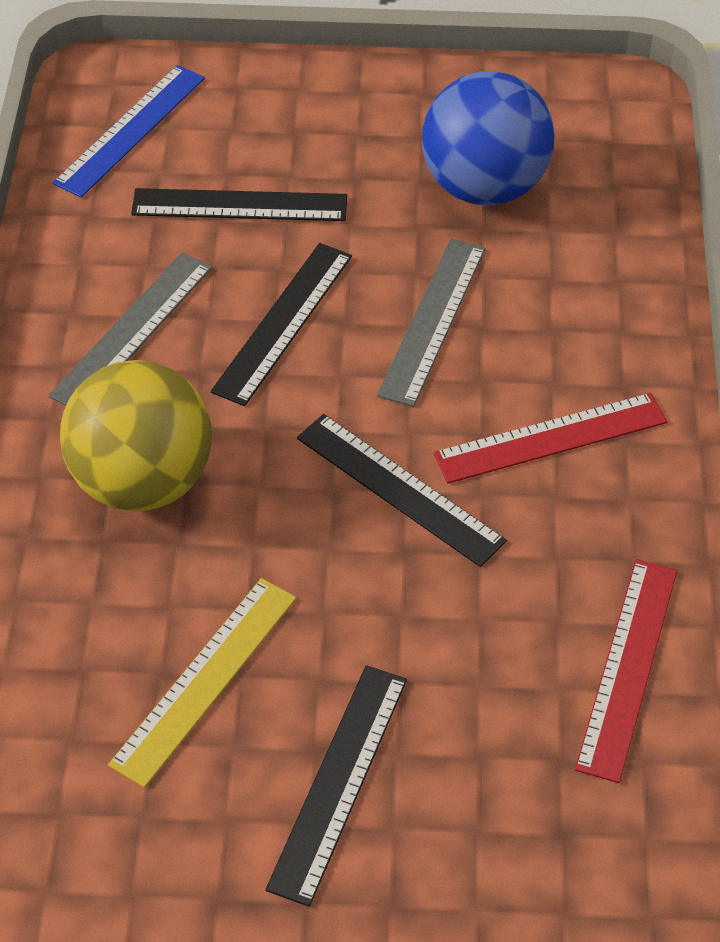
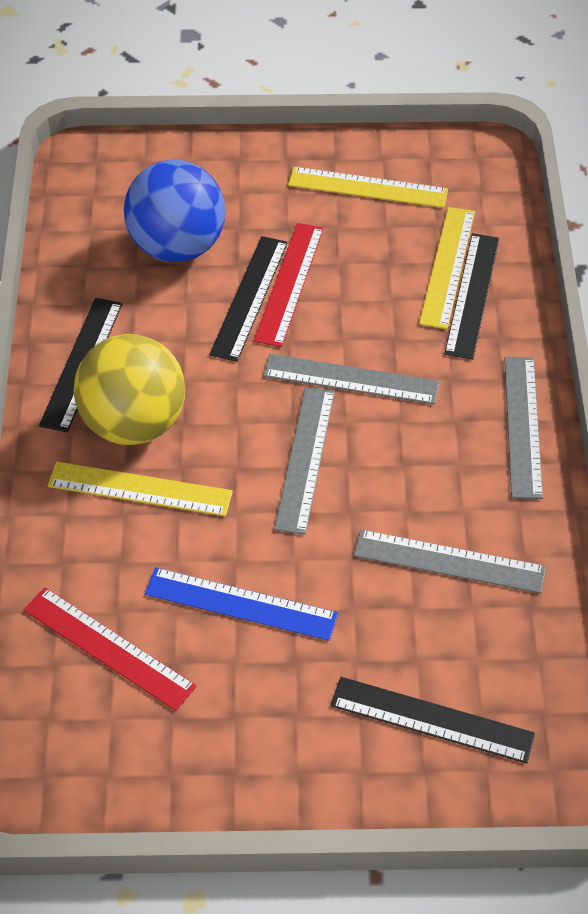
grey ruler: [48,253,212,405] [377,239,485,407] = 2 -> [263,354,439,404] [274,387,335,535] [354,530,546,594] [504,357,543,499] = 4
yellow ruler: [108,578,296,788] = 1 -> [48,461,233,516] [288,167,448,208] [419,207,475,329] = 3

